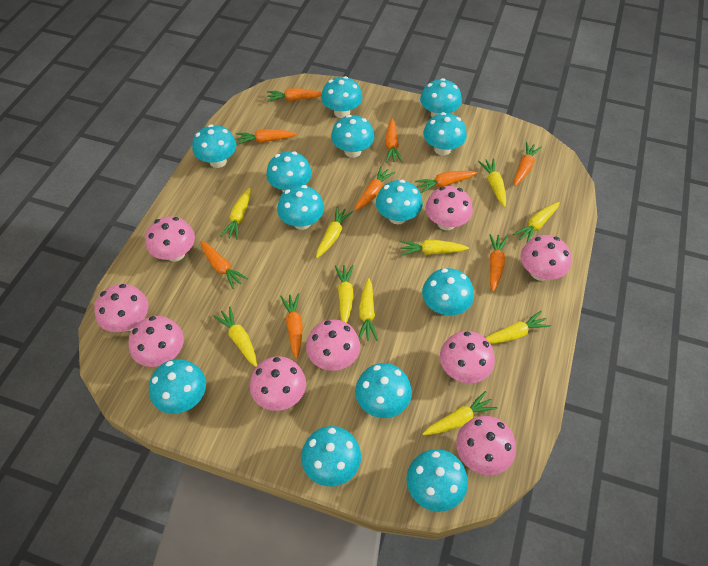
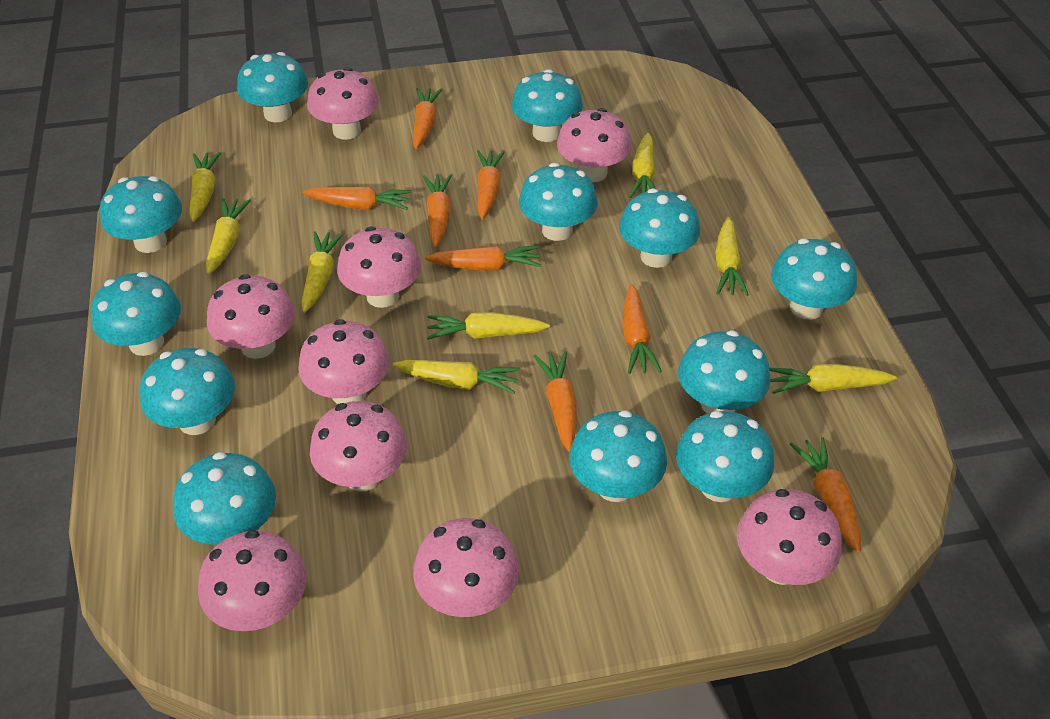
orange carrot: [200,241,248,289] [236,129,297,145] [267,88,322,102] [280,293,303,359] [355,166,396,211] [385,118,402,162] [415,171,477,193] [489,234,508,292] [514,142,542,186] = 9 -> [302,187,412,210] [413,88,443,149] [423,174,452,247] [425,245,541,271] [477,150,505,220] [534,351,577,452] [622,284,662,374] [790,437,861,553] = 8
turquoise mushroom: [149,359,206,414] [192,124,237,168] [266,151,312,192] [277,185,324,230] [301,426,361,486] [321,76,362,118] [331,115,374,158] [355,363,412,418] [376,180,423,224] [407,449,468,512] [420,78,462,117] [422,268,474,316] [423,112,467,155] = 13 -> [91,272,181,356] [100,176,182,253] [140,348,235,435] [173,452,276,545] [237,52,308,122] [511,69,583,142] [519,163,598,241] [569,410,667,502] [619,189,700,268] [676,411,774,502] [678,330,770,414] [771,238,857,320] = 12
yellow carrot: [213,307,257,367] [221,188,251,240] [316,206,353,258] [335,265,354,323] [358,278,378,341] [400,240,469,256] [422,391,498,435] [478,158,506,207] [485,311,551,344] [513,202,560,244] = 10 -> [189,152,221,222] [206,198,251,275] [301,231,344,313] [393,360,520,394] [427,312,550,340] [629,133,655,198] [715,217,749,296] [769,364,897,394] = 8

